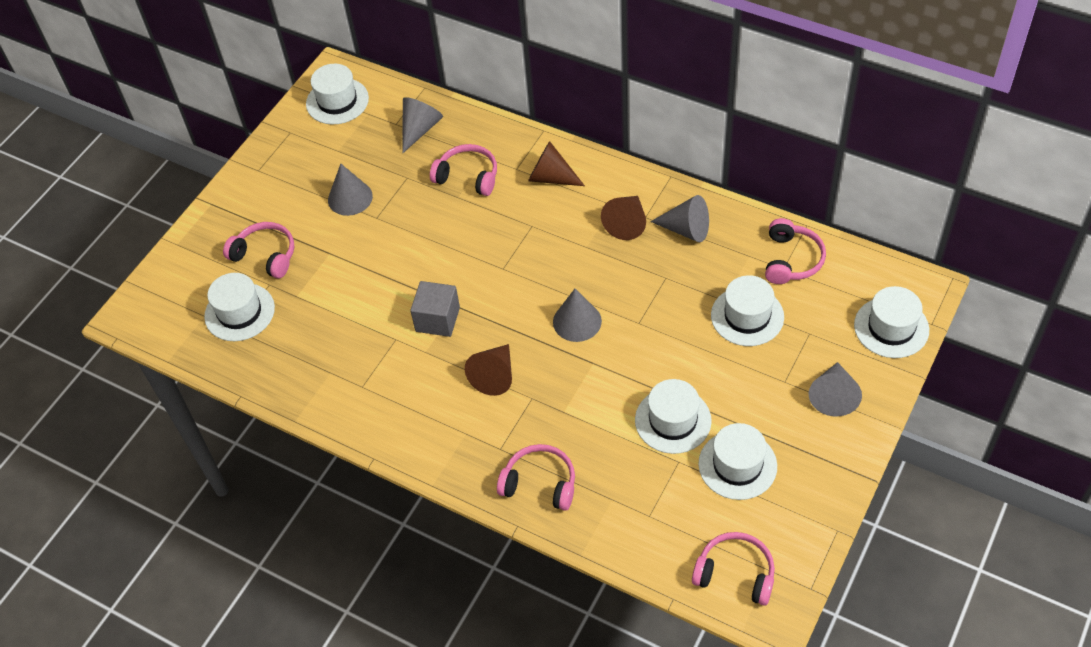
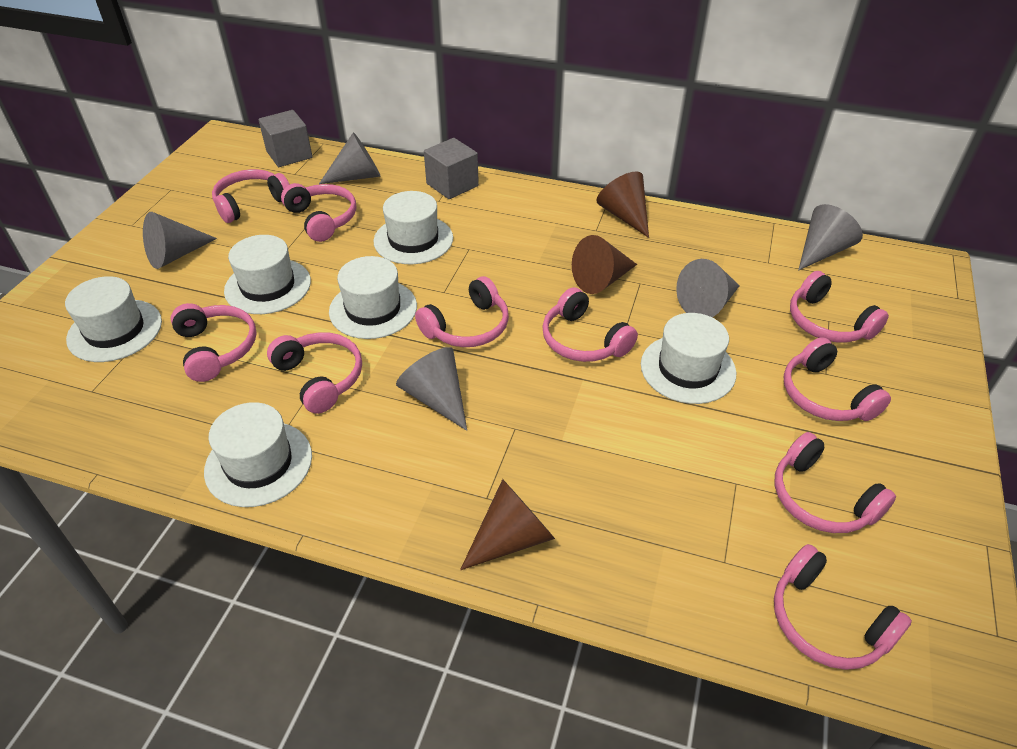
grey cube: [410,281,460,337] = 1 -> [258,110,313,167] [424,138,479,199] = 2
pink headphones: [223,222,294,278] [430,144,497,196] [497,444,575,511] [692,532,775,606] [765,218,826,284] = 5 -> [171,303,257,382] [212,169,290,223] [267,332,362,414] [281,183,356,242] [415,276,509,347] [542,287,638,362] [774,544,912,670] [775,432,896,533] [784,337,891,421] [790,271,889,342] = 10

